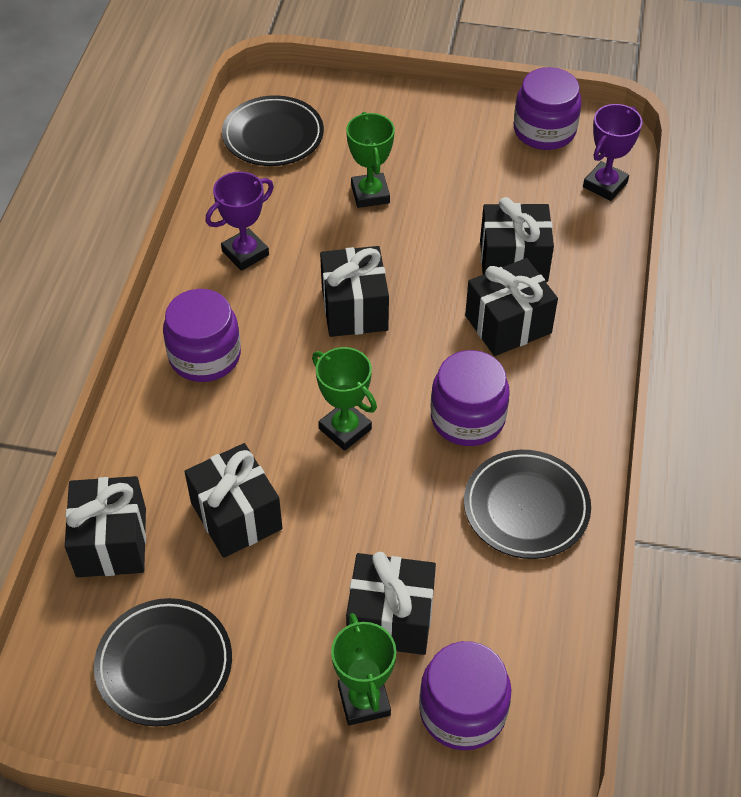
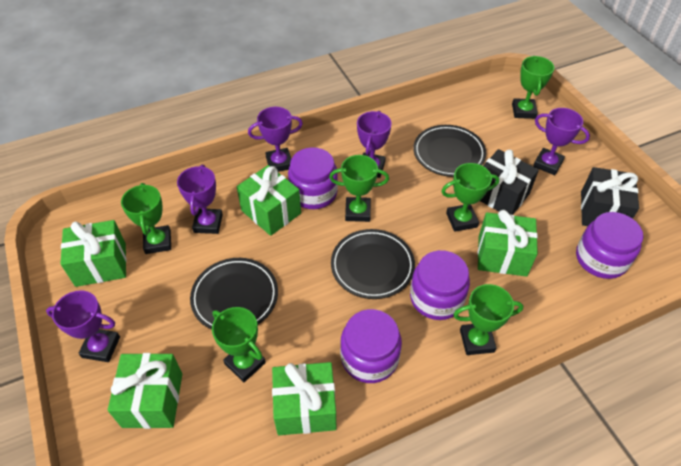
black gift: [65,476,146,577] [184,443,282,558] [320,246,389,337] [346,552,436,655] [465,258,558,356] [480,197,554,282] = 6 -> [480,149,539,215] [581,167,639,226] = 2
green gift: none = 0 -> [60,220,127,287] [108,353,182,429] [236,165,301,236] [272,362,336,435] [478,210,538,277] = 5
green trophy: [312,347,377,451] [331,613,396,726] [346,112,395,208] = 3 -> [121,183,171,254] [212,307,266,382] [329,155,389,222] [441,163,499,232] [453,284,523,355] [512,56,554,119] = 6
purple trophy: [205,171,274,271] [583,104,642,201] = 2 -> [46,290,120,362] [177,164,223,234] [248,107,303,172] [357,111,392,178] [533,108,590,175] = 5

